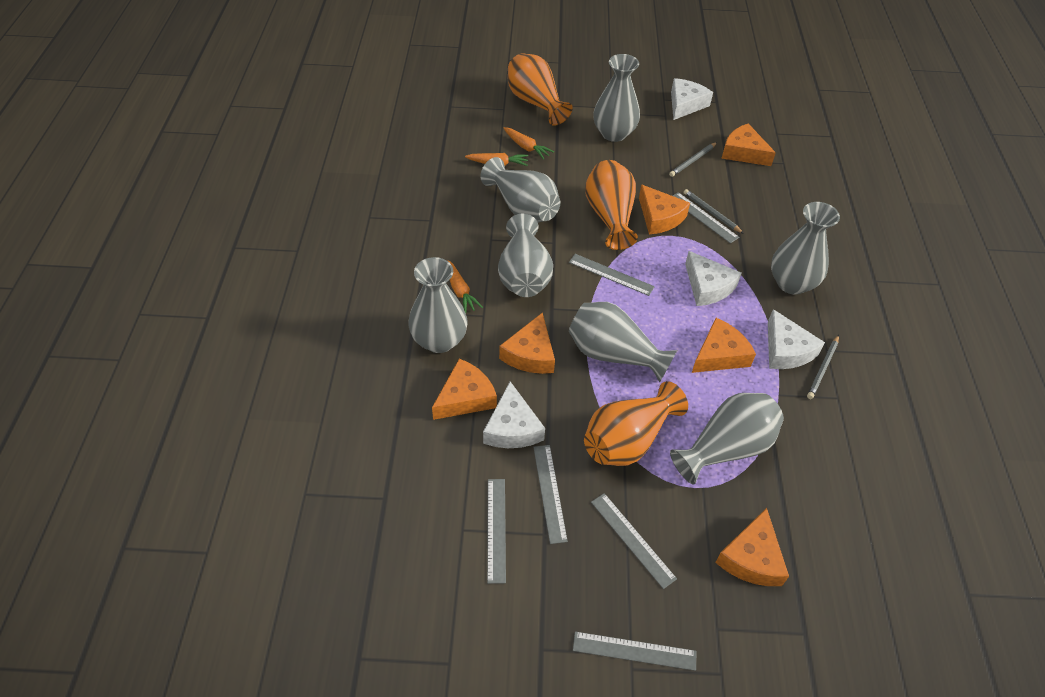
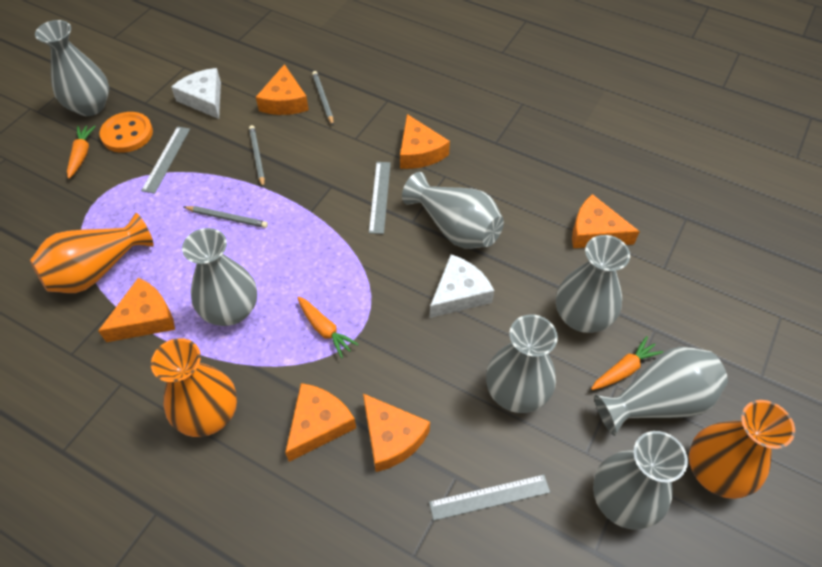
grey ruler: [487,479,506,584] [533,445,568,544] [569,254,655,296] [573,632,696,671] [591,493,677,589] [673,192,739,243] = 6 -> [141,126,190,194] [369,162,391,234] [429,474,550,521] = 3
orange button: none = 0 -> [100,112,153,153] = 1
white cheese: [483,382,545,448] [671,78,713,120] [685,251,742,306] [768,309,825,369] = 4 -> [171,68,221,119] [430,254,494,318] = 2

